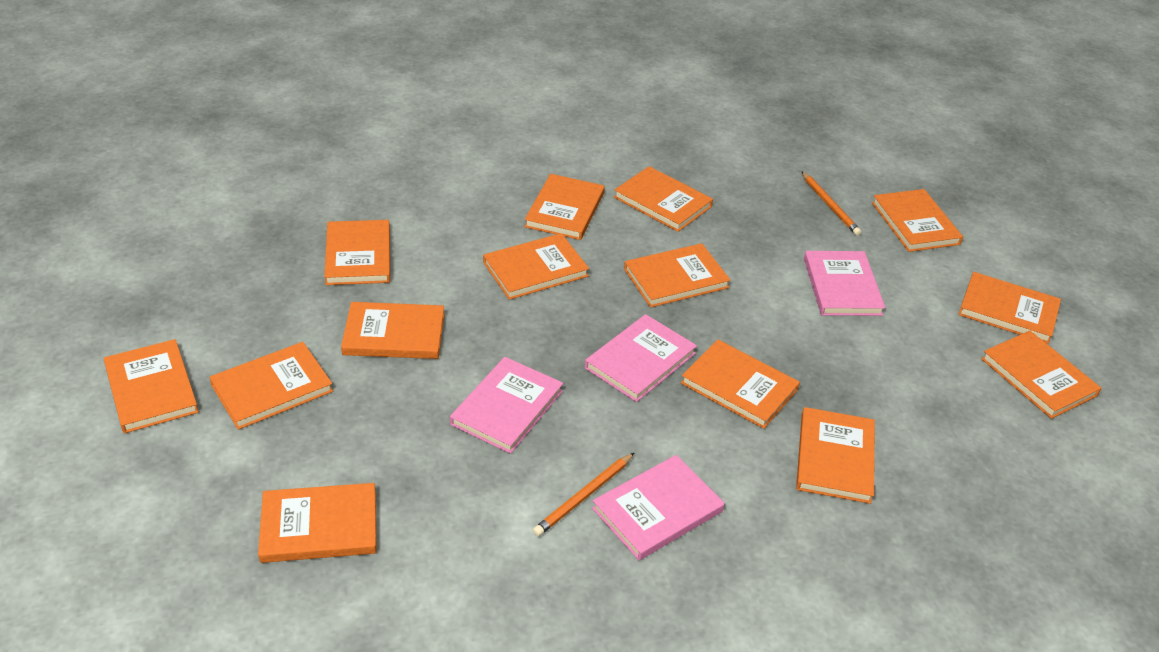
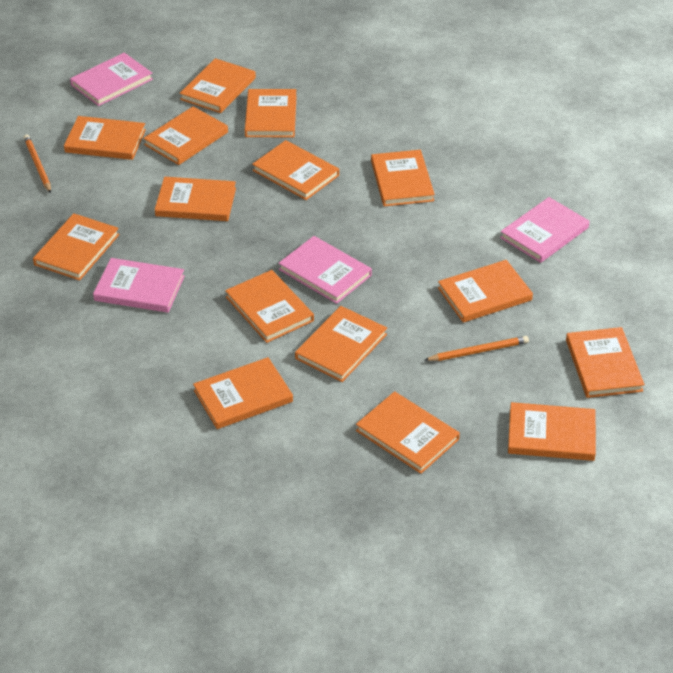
orange book: [104,339,199,433] [209,342,333,430] [258,483,377,563] [324,220,390,285] [341,302,444,359] [483,233,589,300] [524,174,605,240] [614,166,713,232] [624,243,731,307] [681,339,800,429] [796,407,875,504] [872,189,963,252] [958,272,1061,344] [981,331,1101,419] = 14 -> [33,213,119,281] [64,116,146,160] [143,106,228,165] [155,177,236,221] [180,58,256,113] [193,357,293,429] [225,270,314,343] [245,89,297,137] [252,140,339,200] [295,306,387,382] [356,391,460,474] [371,150,435,206] [438,260,533,323] [508,402,596,461] [566,327,645,398] = 15

